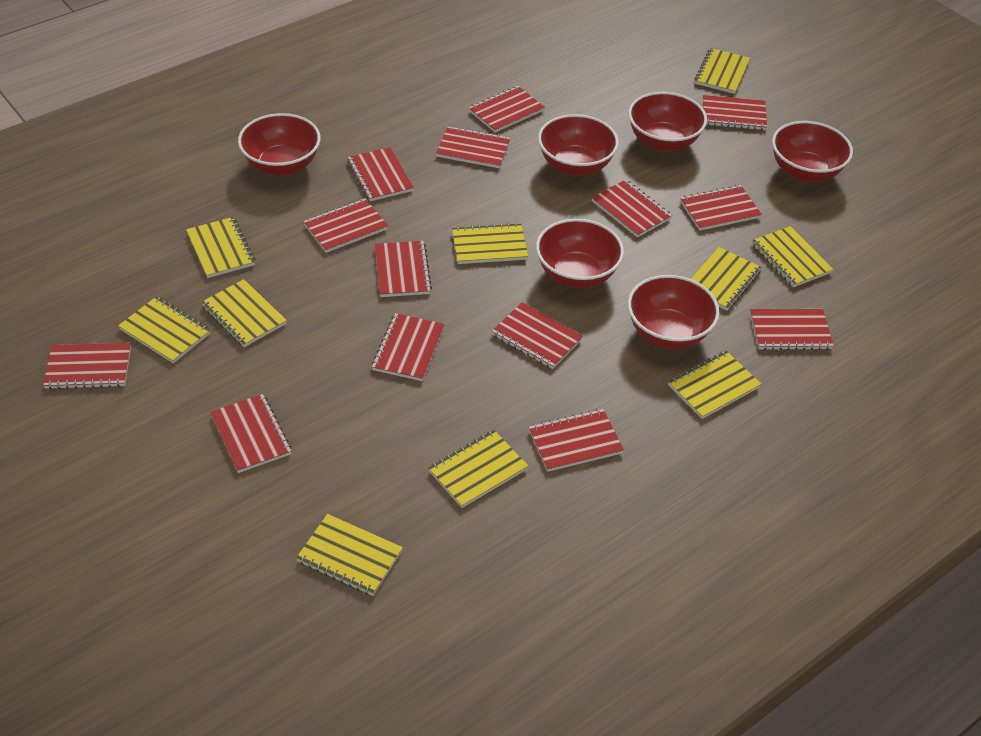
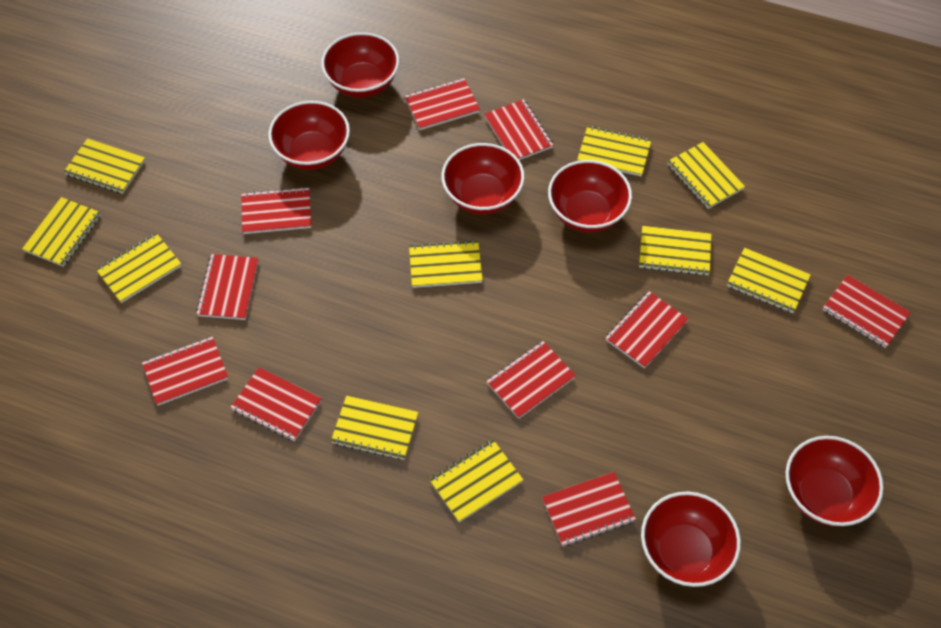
red notebook: [43,343,131,389] [210,394,291,473] [303,198,388,253] [348,147,414,201] [372,313,445,381] [375,241,432,297] [436,126,510,168] [468,86,545,133] [492,302,583,369] [529,409,624,472] [591,180,672,237] [680,185,762,231] [703,95,767,130] [750,309,834,350] = 14 -> [142,336,228,405] [196,254,259,320] [230,367,322,441] [241,187,311,234] [405,78,480,130] [484,99,553,160] [486,341,576,419] [542,472,636,546] [605,291,689,368] [823,275,911,348] = 10

